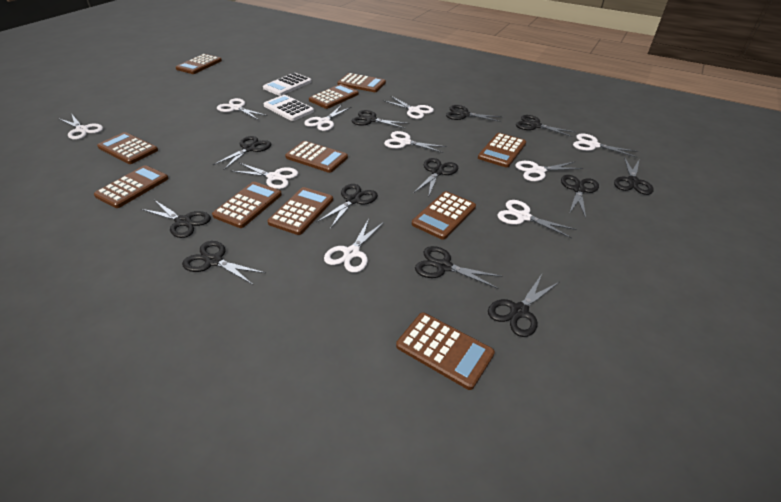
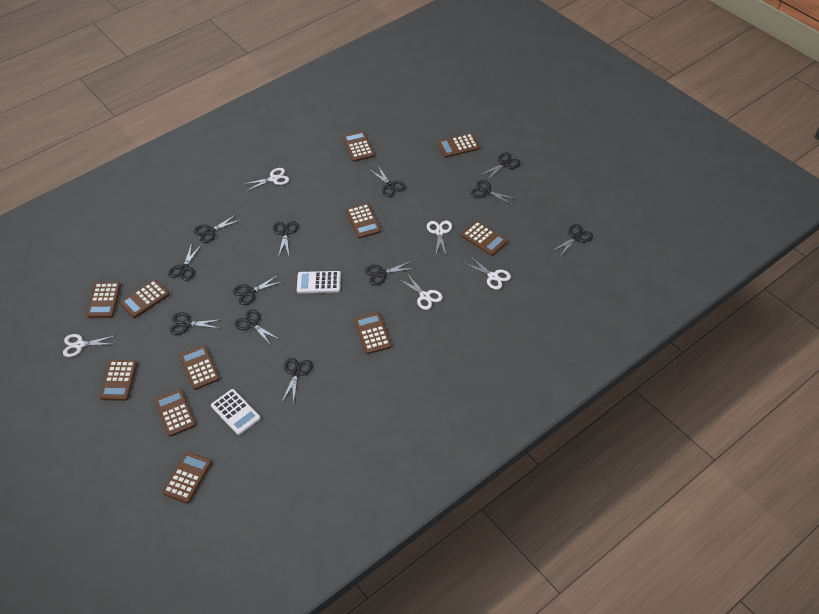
white scissors: [60,113,103,140] [217,98,268,120] [231,163,298,189] [304,105,351,131] [324,219,384,273] [383,96,434,119] [384,131,447,153] [497,200,577,238] [515,161,583,182] [573,133,638,157] = 10 -> [63,334,116,357] [244,168,289,191] [399,275,443,310] [427,221,452,254] [464,256,511,290] = 5

